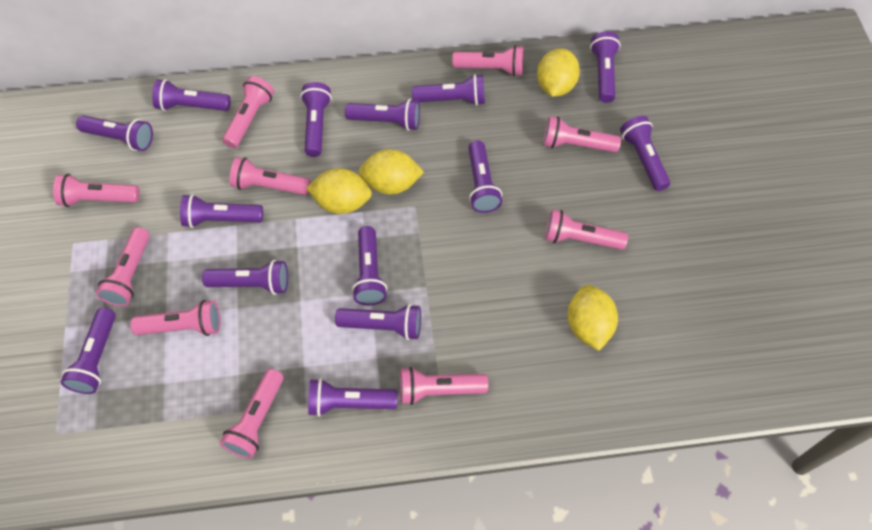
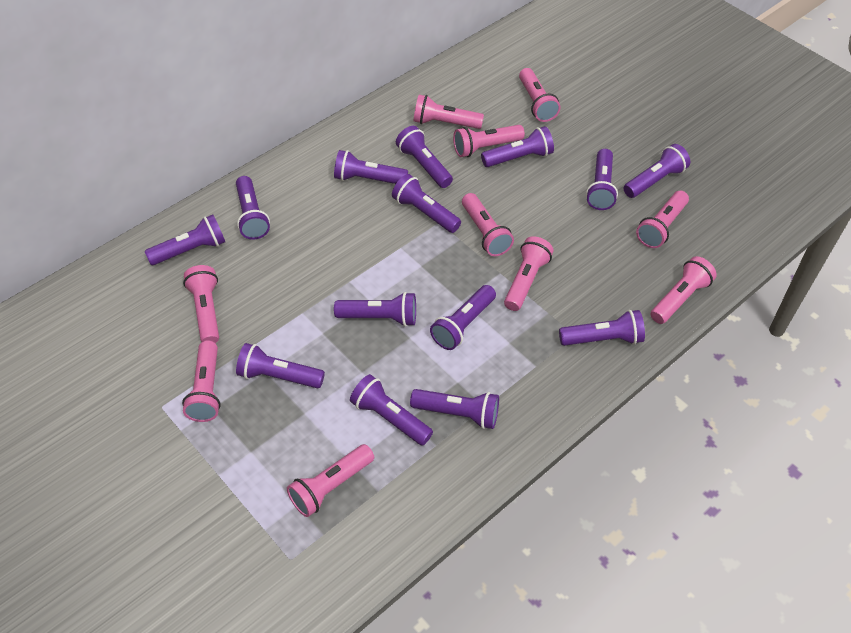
yellow lemon: [306,168,372,214] [359,149,424,195] [537,48,580,97] [567,285,618,351] = 4 -> none = 0

